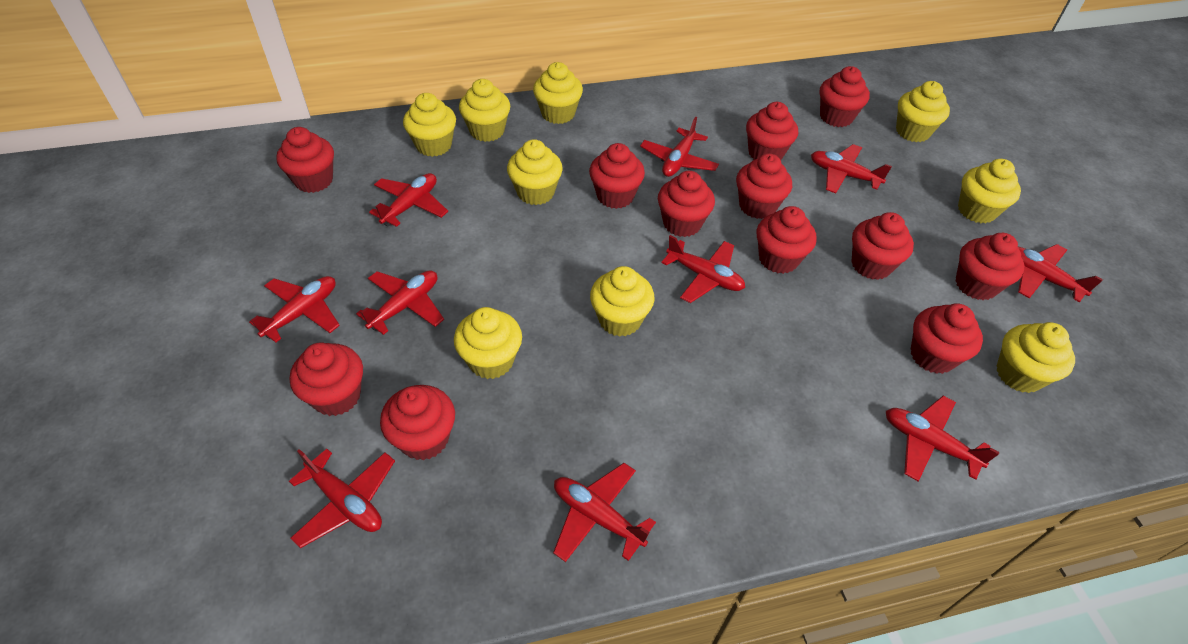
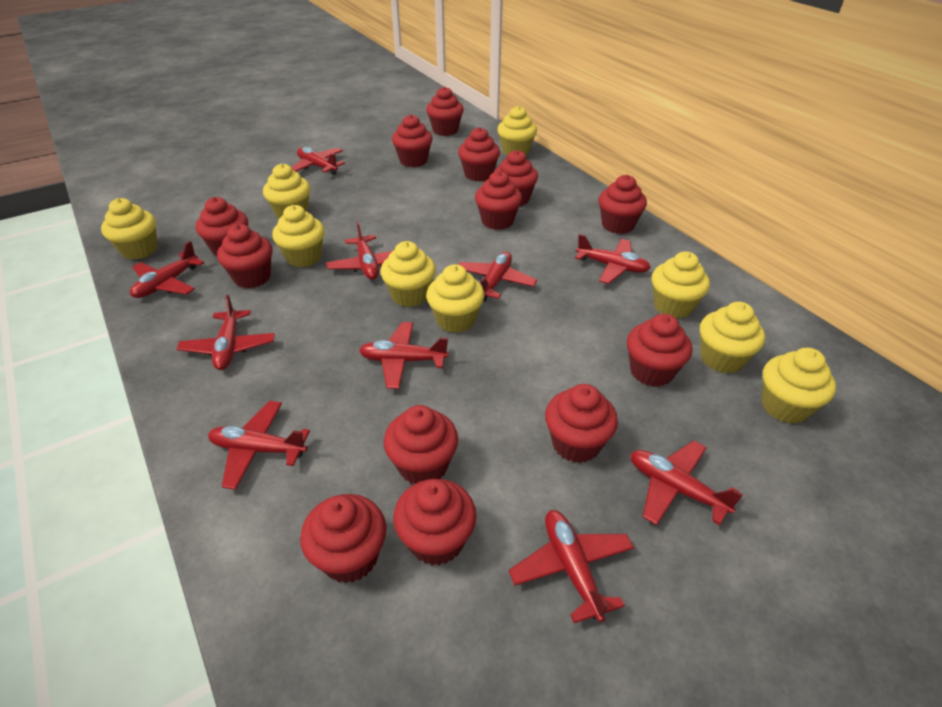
red cupcake: [276,127,334,193] [290,342,363,416] [380,385,455,460] [589,143,645,209] [658,171,715,237] [736,154,792,219] [746,102,798,160] [756,206,817,274] [820,66,870,127] [852,212,914,280] [910,303,983,374] [955,233,1024,300] = 12 -> [196,197,248,257] [217,224,273,288] [300,494,386,583] [384,405,458,484] [392,114,433,167] [393,479,477,565] [426,86,464,136] [458,127,500,182] [475,171,522,230] [494,150,538,206] [545,384,618,463] [598,175,647,234] [627,314,692,387] = 13

